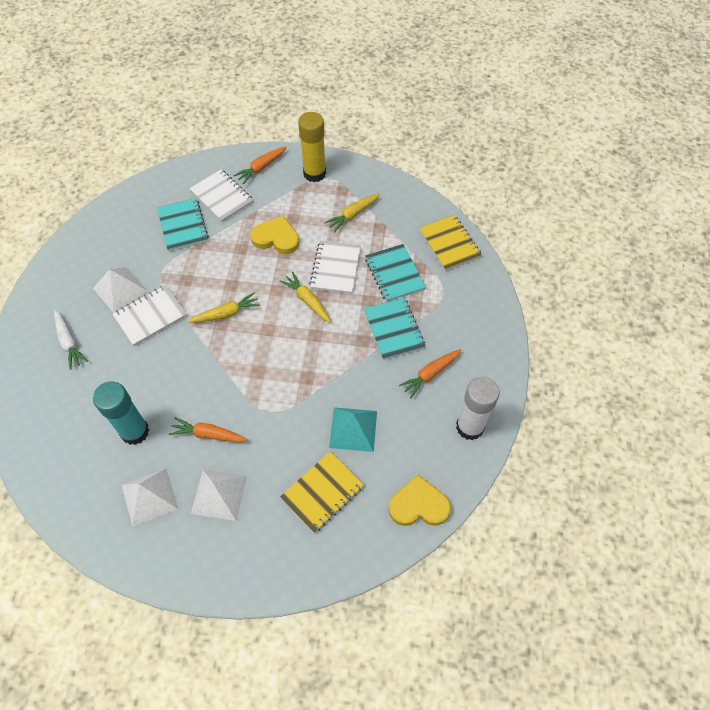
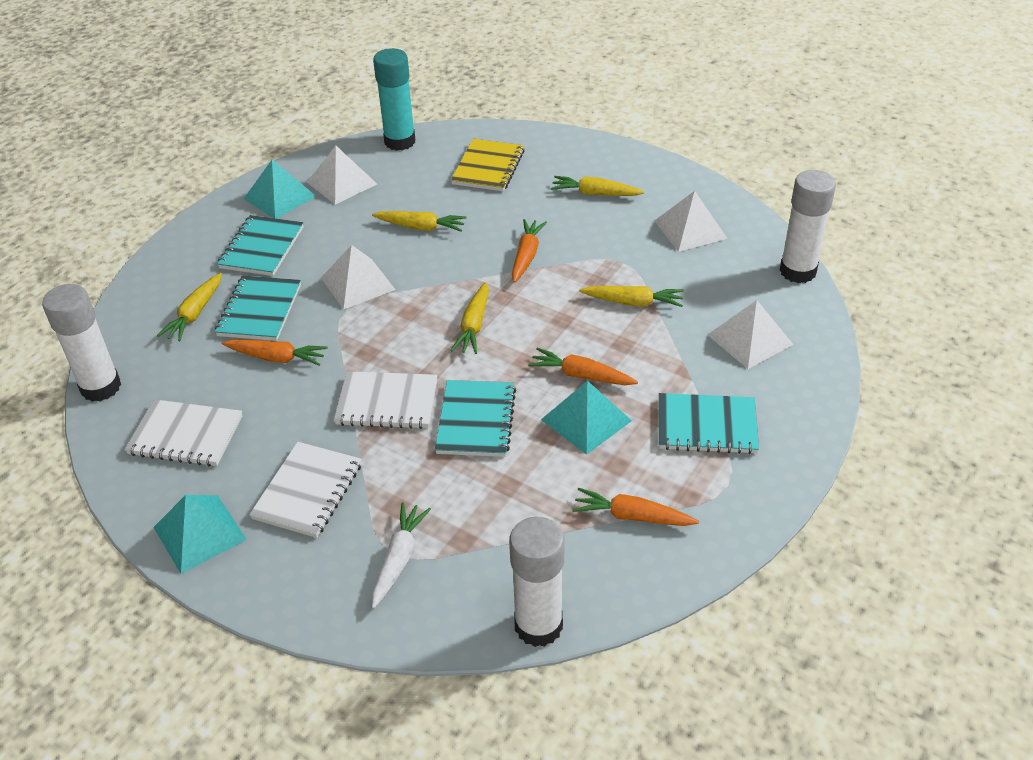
orange carrot: [169,417,248,442] [233,146,287,184] [399,349,461,398] = 3 -> [222,339,327,366] [512,219,547,283] [528,348,638,385] [572,488,699,526] = 4
turquoise notebook: [157,198,209,251] [364,298,425,360] [365,244,426,302] = 3 -> [215,276,301,341] [217,215,303,276] [435,380,516,457] [659,393,759,454] = 4
turquoise pyramid: [329,407,377,452] = 1 -> [154,495,247,574] [244,160,316,219] [541,381,632,455] = 3
white glue stick: [456,376,500,440] = 1 -> [42,284,121,402] [509,517,564,647] [780,170,836,283] = 3
white pyramid: [93,267,147,313] [122,468,178,527] [191,470,247,521] = 3 -> [307,146,377,205] [321,245,396,310] [655,191,728,252] [708,300,794,369] = 4
yellow carrot: [189,292,260,323] [280,272,331,322] [324,194,380,232] = 3 -> [157,273,222,341] [372,211,467,232] [450,282,489,354] [551,176,644,196] [579,286,684,307] = 5
yellow glue stick: [298,112,326,182] = 1 -> none = 0
yellow heart: [250,216,299,254] [388,474,451,526] = 2 -> none = 0
yellow notebook: [280,452,364,533] [419,215,482,271] = 2 -> [451,139,525,192] = 1

